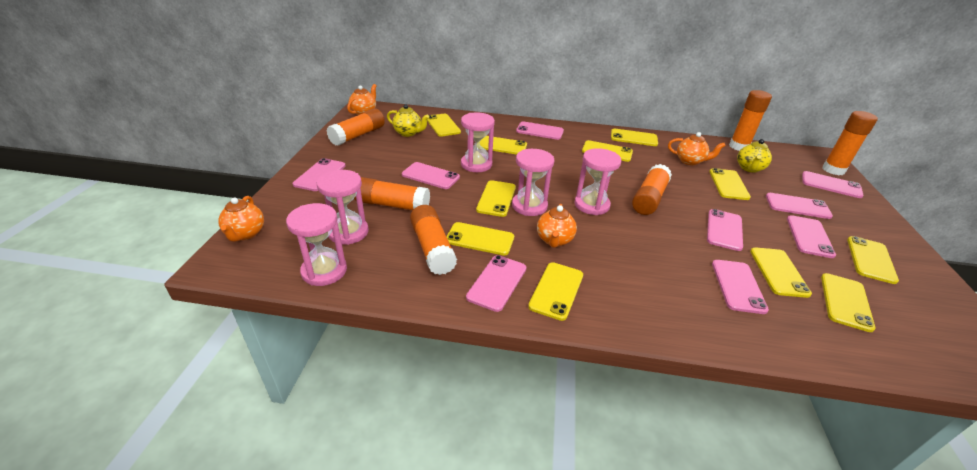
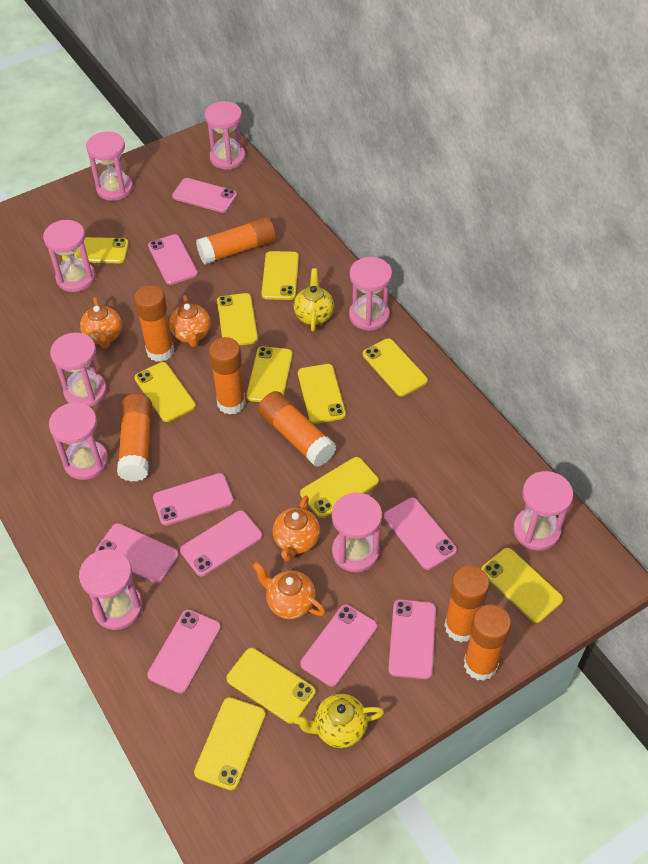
orange glue stick: [327,108,385,146] [354,177,430,210] [410,205,457,275] [632,164,672,215] [729,90,772,151] [822,111,878,175] = 6 -> [117,394,152,482] [134,285,174,362] [196,217,276,265] [209,337,246,415] [258,391,336,467] [444,566,489,642] [464,604,511,681] = 7
pink hourglass: [286,203,347,286] [317,170,369,245] [461,112,495,172] [512,149,555,216] [575,148,622,215] = 5 -> [43,220,96,292] [49,402,108,480] [50,333,107,407] [79,549,143,630] [86,131,133,201] [205,101,246,170] [332,493,382,572] [349,257,392,331] [513,471,573,551] = 9

